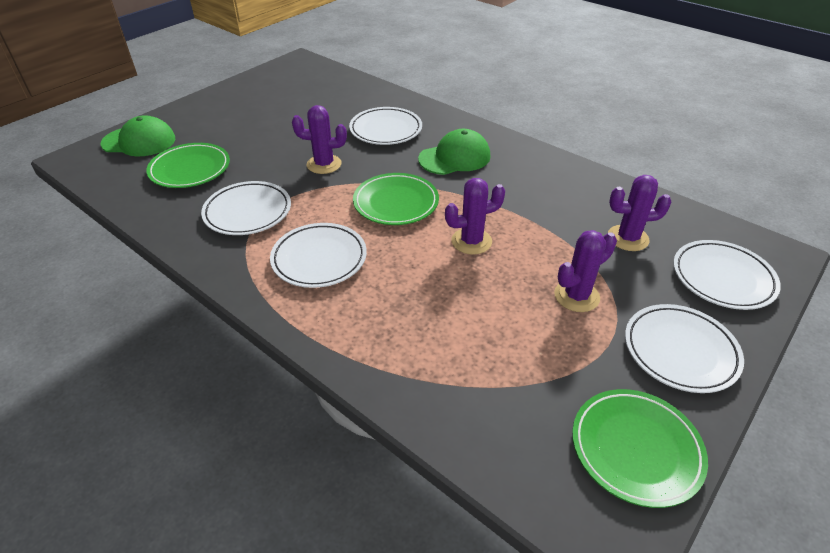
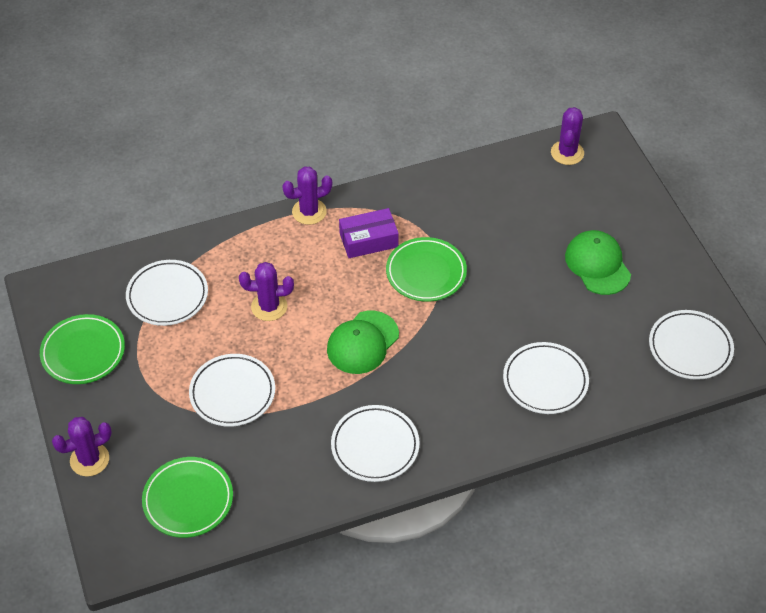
purple box: none = 0 -> [339,208,399,258] = 1

